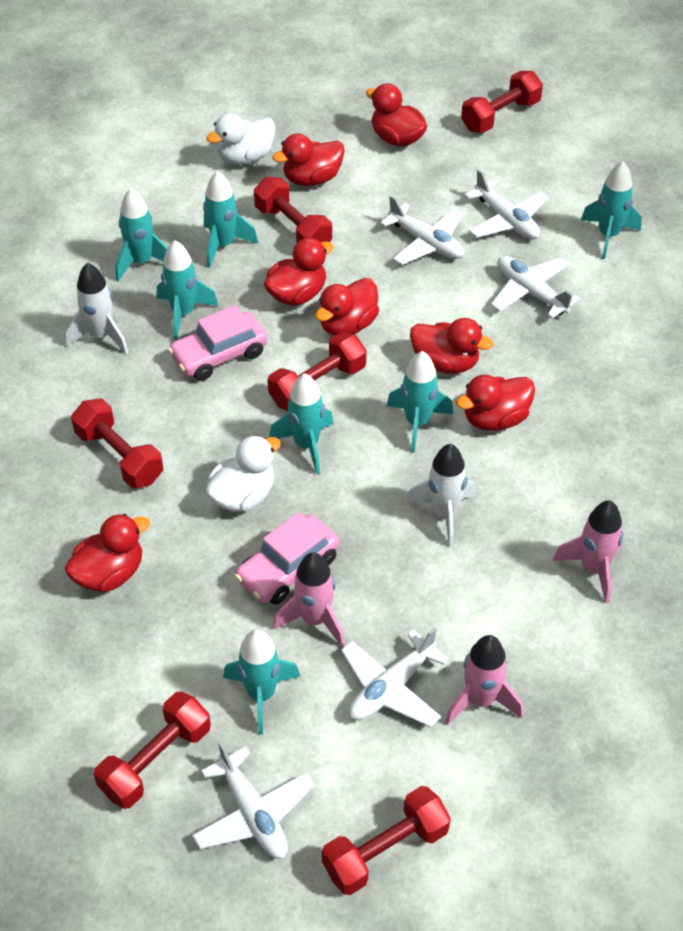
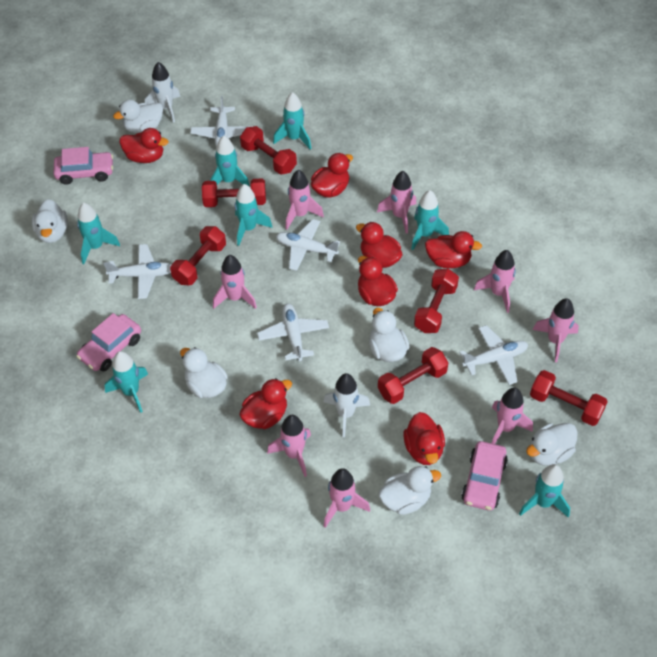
pink car: [168,305,268,381] [235,512,339,605] = 2 -> [53,147,113,185] [76,313,141,371] [461,441,508,511] = 3
pink rocket: [273,552,345,648] [445,635,523,725] [553,501,623,603] = 3 -> [213,255,257,309] [267,415,311,477] [285,170,324,230] [324,468,370,528] [377,171,416,233] [474,250,516,313] [492,387,533,444] [533,298,579,362] = 8
white duck: [206,113,276,165] [206,435,281,512] = 2 -> [32,199,68,243] [113,100,163,133] [180,347,228,398] [369,308,410,362] [379,466,441,515] [526,423,578,466] = 6

